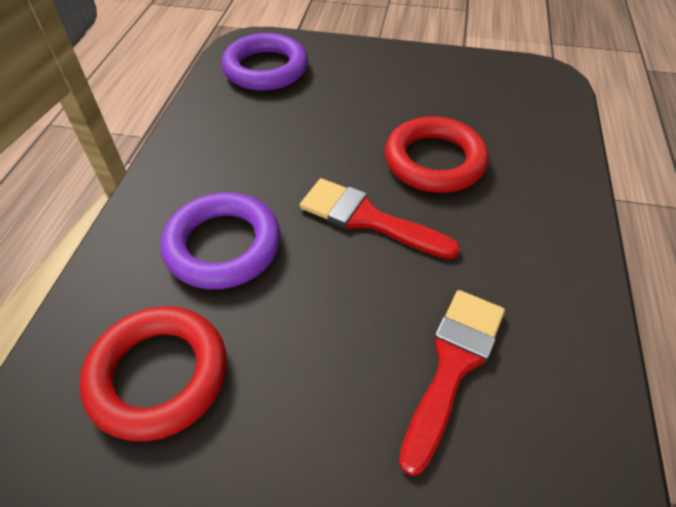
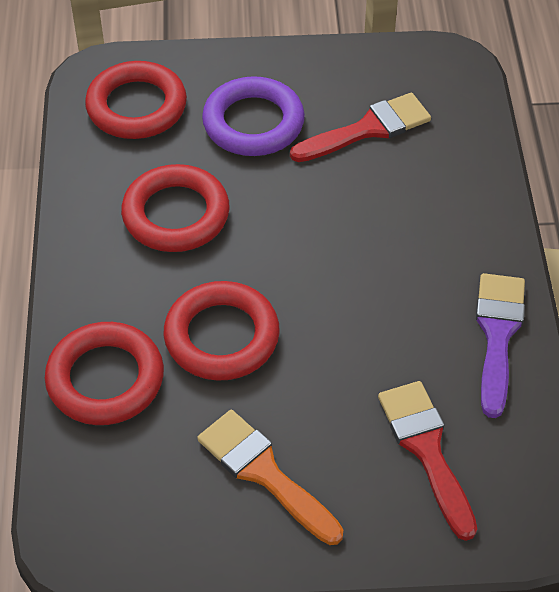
orange brush: none = 0 -> [197,410,343,545] = 1
purple brush: none = 0 -> [476,273,525,418] = 1
purple ring: [161,192,281,289] [221,33,308,91] = 2 -> [202,76,305,156] = 1
red ring: [79,306,227,441] [385,116,489,193] = 2 -> [45,322,164,425] [85,61,187,139] [121,164,230,252] [164,281,280,380] = 4

